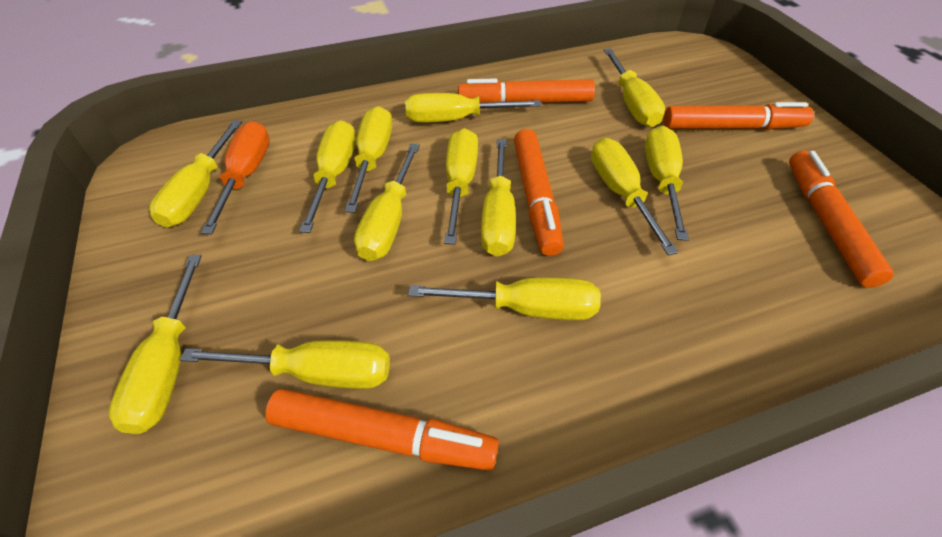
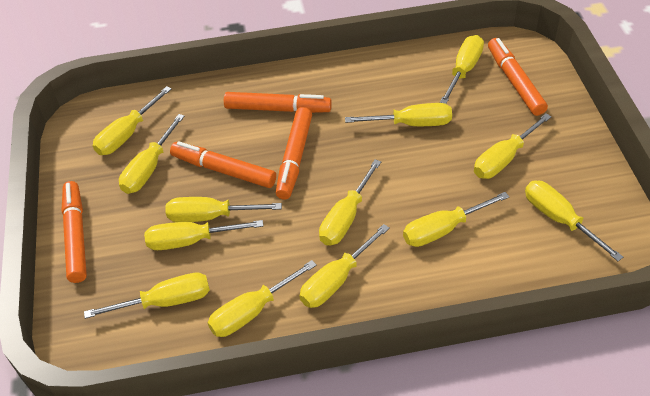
orange screwdriver: [201,121,270,234] = 1 -> none = 0

